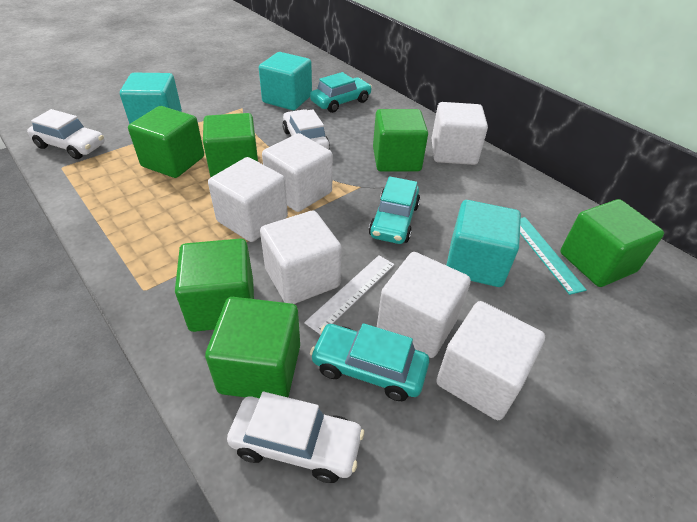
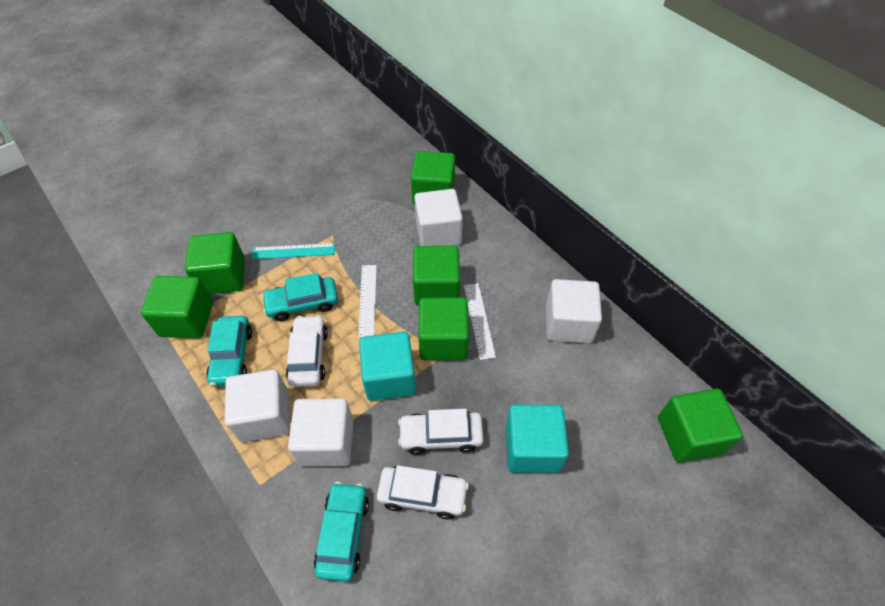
turquoise cube: [120,73,182,124] [259,52,312,110] [446,200,521,287] = 3 -> [359,332,416,401] [506,405,569,473] = 2
white cube: [208,157,288,242] [260,211,342,304] [262,133,333,212] [377,252,471,358] [432,102,488,165] [436,301,545,420] = 6 -> [225,370,290,442] [288,398,354,467] [414,189,463,246] [546,279,602,343] = 4
white ruler: [304,255,395,335] = 1 -> [358,265,377,338] [464,283,496,360] = 2

